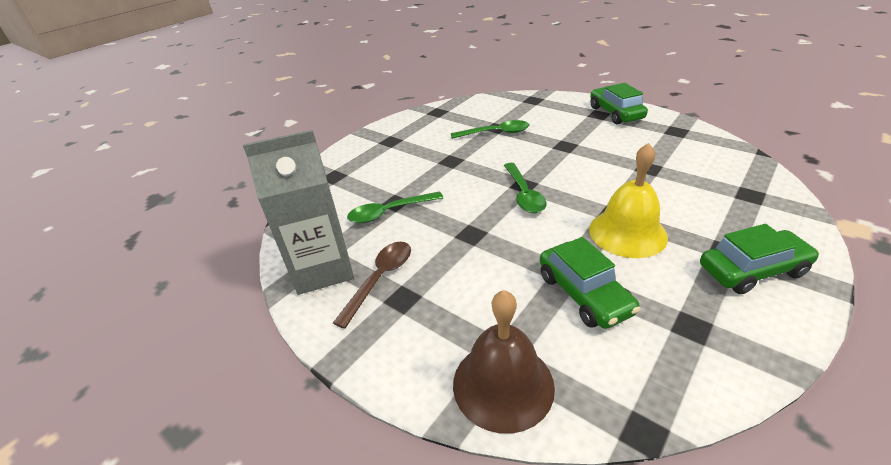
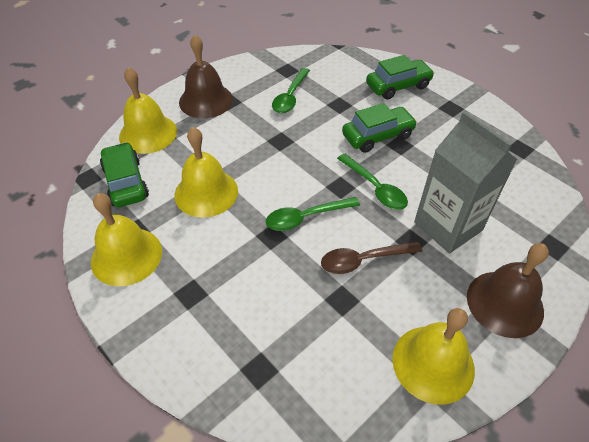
brown bell: [453,290,555,434] = 1 -> [179,35,233,118] [467,243,549,338] = 2
yellow bell: [589,143,668,258] = 1 -> [91,193,162,286] [119,67,177,154] [174,127,238,218] [392,308,475,405] = 4

